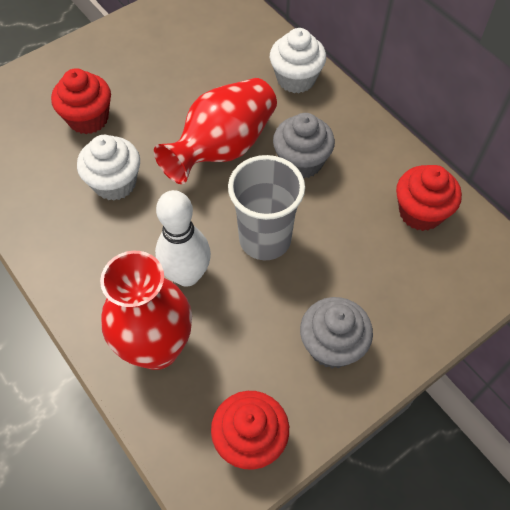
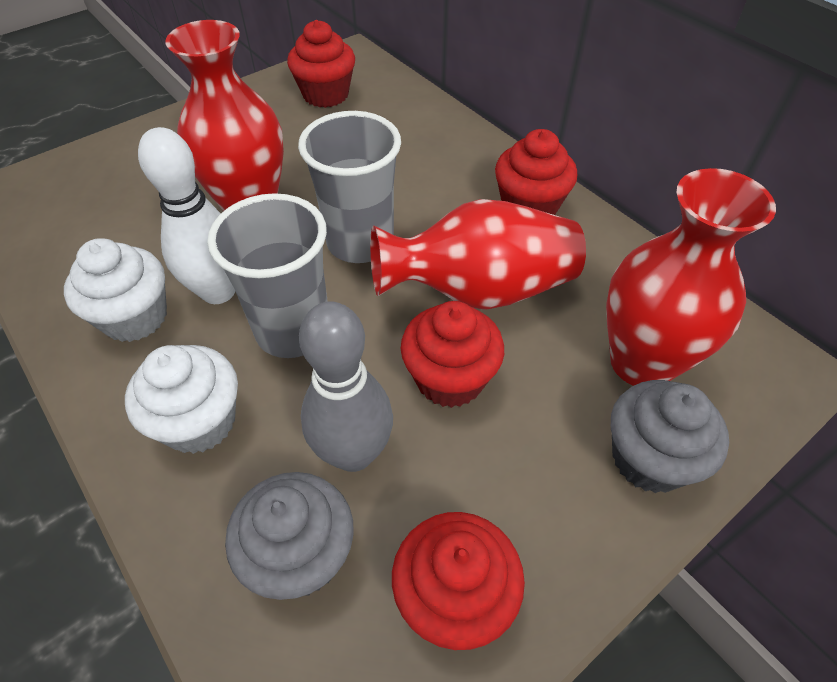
grey bowling pin: none = 0 -> [299,301,393,472] = 1
grey cup: [228,155,305,260] = 1 -> [207,193,328,358] [298,111,401,263] = 2
red cupcake: [51,68,111,134] [211,391,289,470] [396,165,462,231] = 3 -> [287,20,355,108] [392,512,525,650] [401,301,504,408] [495,129,577,215] = 4
red vase: [100,251,192,370] [154,78,277,184] = 2 -> [165,20,284,211] [370,199,586,310] [606,168,776,386] = 3

